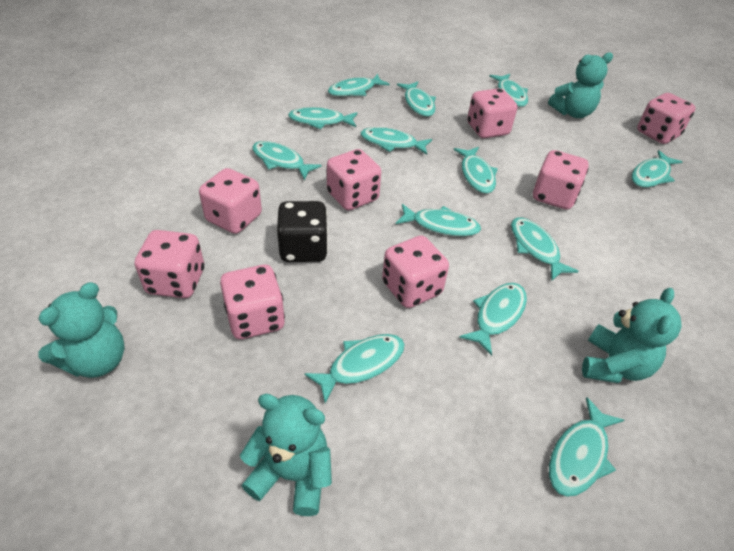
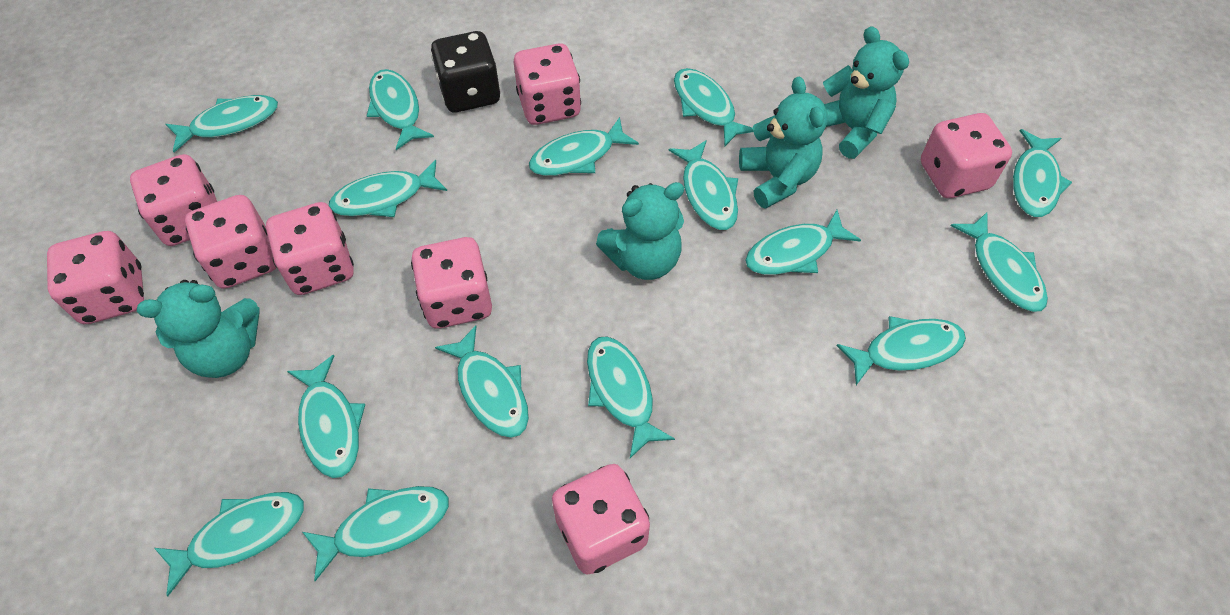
turquoise fish: [252,141,322,180] [288,107,358,129] [304,334,405,403] [328,74,390,96] [360,127,432,155] [396,204,481,236] [397,82,436,117] [454,147,498,194] [459,283,527,356] [489,74,528,107] [511,217,579,280] [549,397,624,497] [632,150,682,188] = 13 -> [154,492,304,596] [165,95,278,152] [287,355,365,478] [302,486,449,581] [329,160,447,217] [366,69,434,150] [435,325,529,438] [529,117,639,176] [587,336,675,458] [669,140,738,230] [674,68,753,147] [745,210,861,275] [836,316,966,385] [950,212,1048,312] [1013,129,1072,217] = 15

